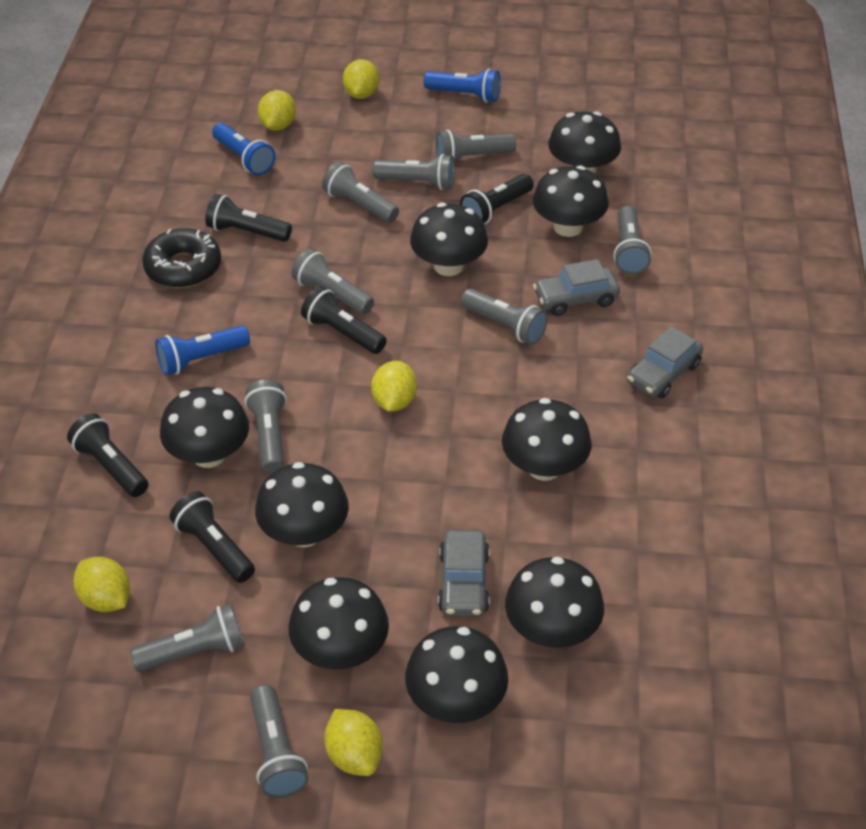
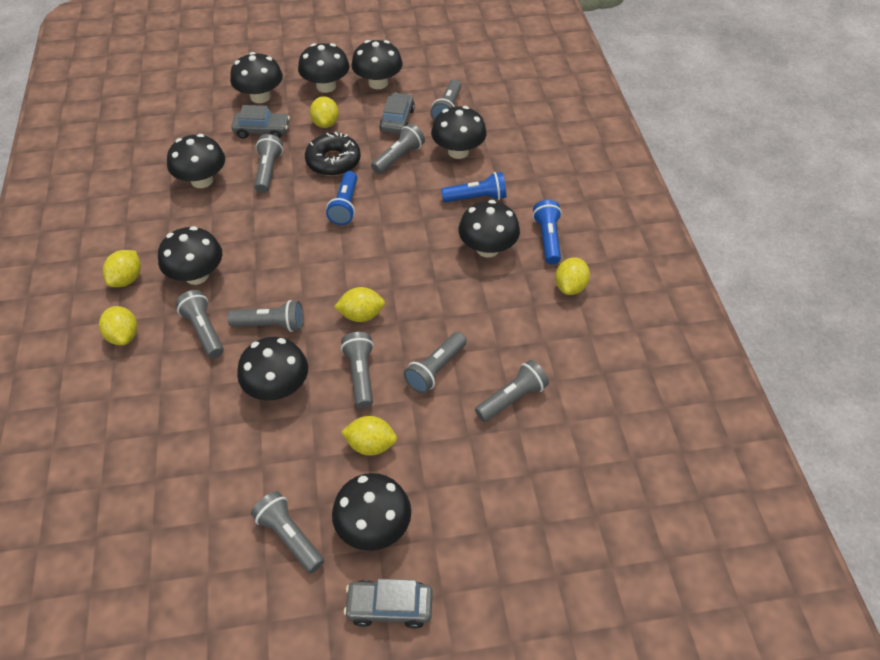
black flashlight: [67,413,148,497] [170,491,255,583] [205,194,292,242] [301,286,387,354] [460,174,534,224] = 5 -> none = 0
yellow lemon: [73,557,130,612] [258,90,296,131] [324,709,383,776] [343,59,379,99] [371,361,417,411] = 5 -> [99,306,137,345] [103,250,141,287] [310,96,339,128] [334,287,385,322] [341,416,397,456] [555,257,590,295] = 6

